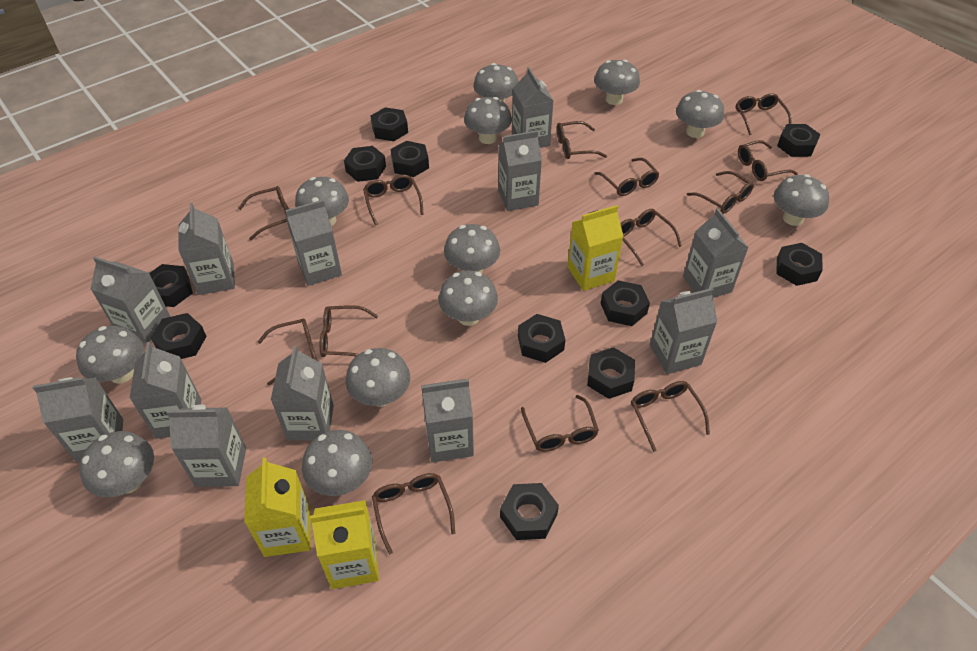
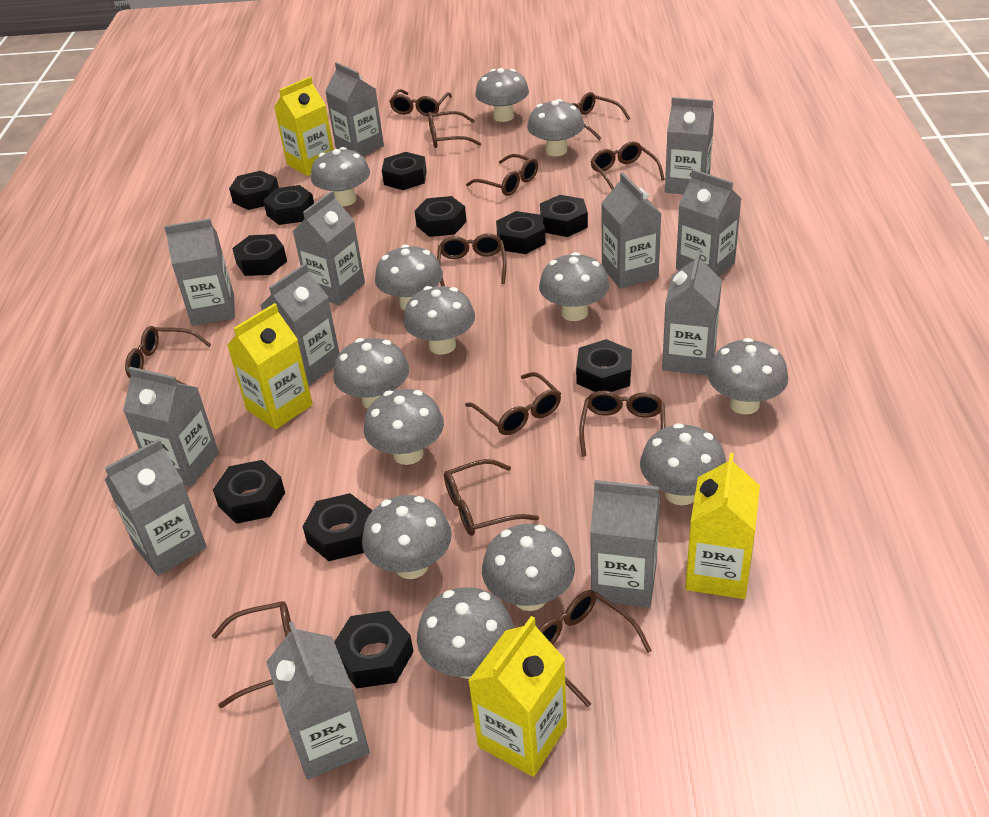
brown glasses: [238,186,289,240] [258,319,317,386] [319,305,378,357] [363,175,424,225] [372,473,455,554] [521,395,599,452] [557,121,607,159] [594,158,659,196] [620,209,682,266] [631,381,710,452] [687,171,754,214] [736,93,791,135] [738,140,798,181] = 13 -> [125,326,211,385] [212,601,291,708] [389,89,452,116] [428,111,481,148] [437,234,507,286] [444,459,539,536] [465,372,561,435] [466,154,538,196] [538,590,652,707] [571,92,630,140] [579,391,665,457] [591,141,665,190] = 12
grey mushroom: [76,326,144,384] [79,431,154,497] [295,177,349,226] [302,430,372,496] [346,348,410,407] [439,271,498,326] [444,224,500,273] [464,97,512,144] [473,63,518,103] [594,59,640,105] [676,90,724,138] [774,174,829,226] = 12 -> [311,147,370,206] [333,338,409,409] [362,495,452,579] [364,389,444,465] [375,245,443,310] [403,286,475,354] [417,587,514,679] [475,68,529,122] [482,524,575,611] [527,99,584,156] [539,252,610,321] [640,423,726,505] [708,338,789,415] = 13
yellow carton: [244,458,311,557] [310,500,379,589] [567,205,624,291] = 3 -> [227,303,313,430] [274,77,334,176] [468,616,567,777] [685,453,760,599] = 4

